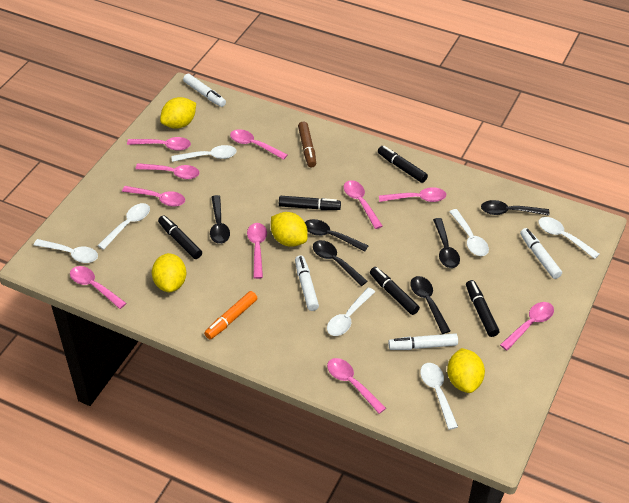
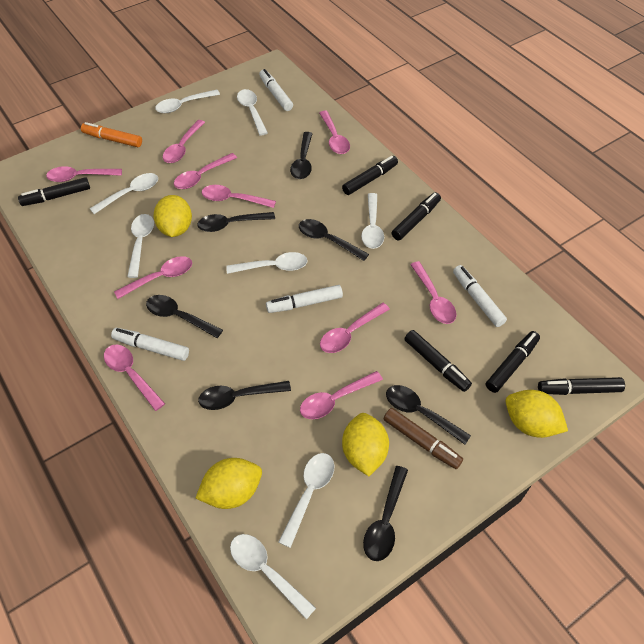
black marker: [158,215,202,259] [279,196,341,210] [370,267,420,315] [378,146,428,183] [466,280,499,337] = 5 -> [18,177,90,206] [342,156,398,195] [392,192,441,240] [404,330,472,392] [486,331,540,393] [538,377,625,395] = 6
black spoon: [210,195,230,244] [305,219,368,252] [313,240,367,286] [410,276,450,334] [433,218,460,268] [481,200,549,216] = 6 -> [146,295,223,338] [197,212,275,232] [198,381,291,410] [290,132,313,179] [299,219,369,261] [363,466,408,561] [386,385,471,445] = 7
white spoon: [34,239,98,263] [97,203,150,250] [171,145,237,162] [327,287,375,336] [420,363,458,430] [449,209,489,256] [539,217,600,259] = 7 -> [90,173,158,214] [127,214,154,278] [155,89,220,113] [226,252,308,274] [230,534,316,620] [237,89,268,136] [279,453,334,548] [361,193,384,249] = 8

